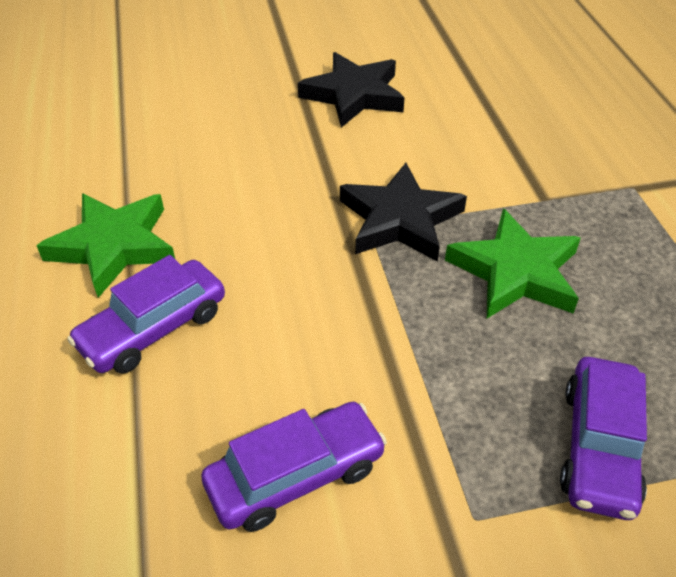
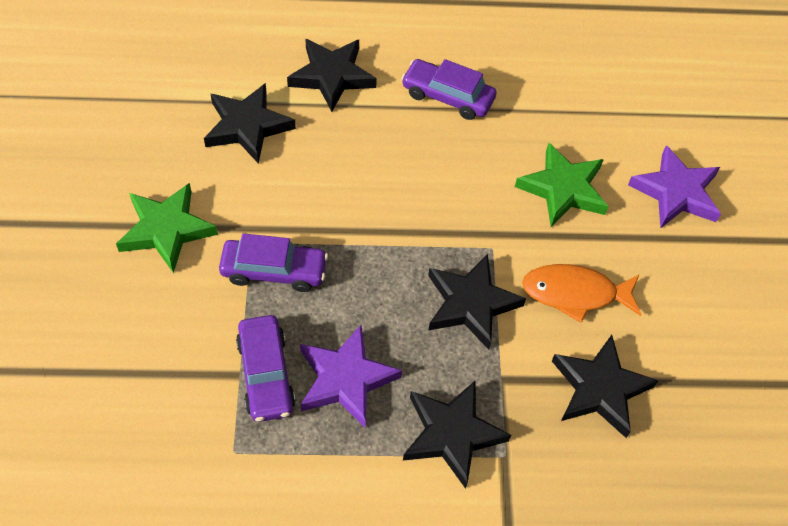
black star: [298,52,405,127] [340,163,467,262] = 2 -> [204,83,296,164] [287,39,377,112] [403,380,511,489] [428,254,526,350] [552,335,659,438] = 5
orange fish: none = 0 -> [522,264,642,323] = 1
purple star: none = 0 -> [300,325,402,428] [628,145,721,229] = 2

